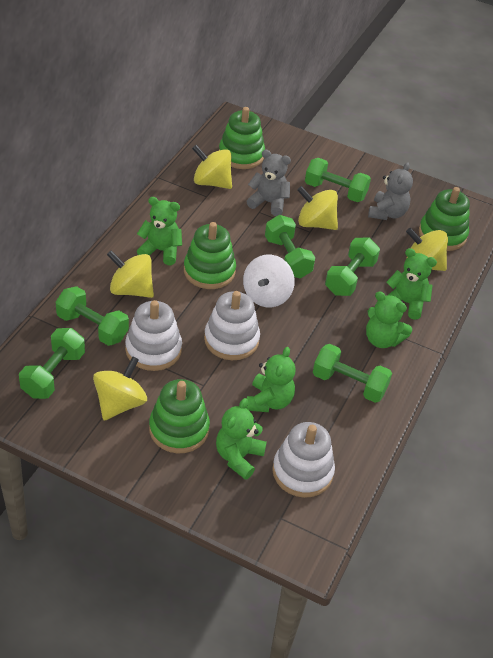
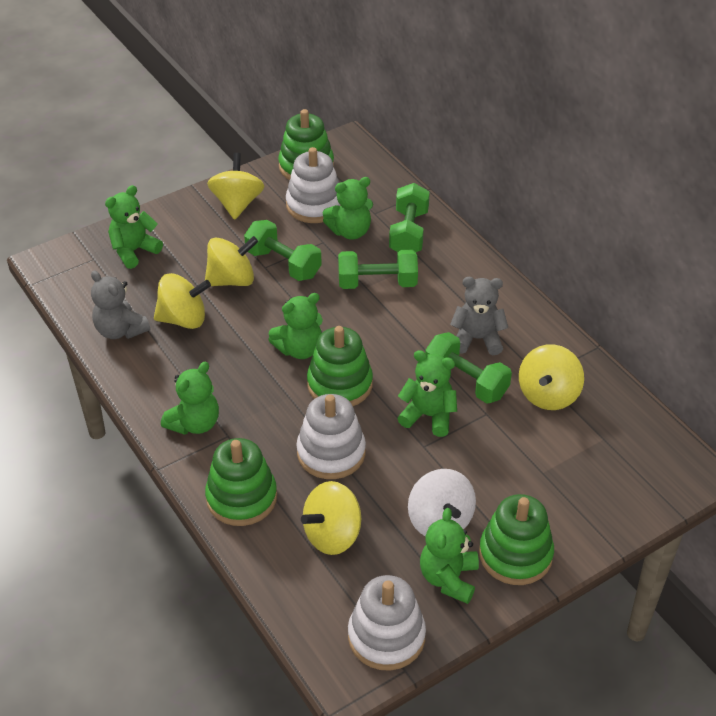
green dumbbell: [19,328,85,399] [56,286,129,346] [265,215,315,279] [305,158,371,202] [313,344,392,403] [325,237,380,296] = 6 -> [244,220,322,281] [338,250,418,289] [389,183,430,252] [425,332,512,403] = 4
green teddy bear: [137,197,182,265] [216,398,267,480] [246,347,296,412] [366,291,412,348] [386,248,437,320] = 5 -> [105,185,163,269] [161,362,219,435] [268,293,323,359] [323,177,373,240] [397,350,457,437] [420,508,479,604] = 6

